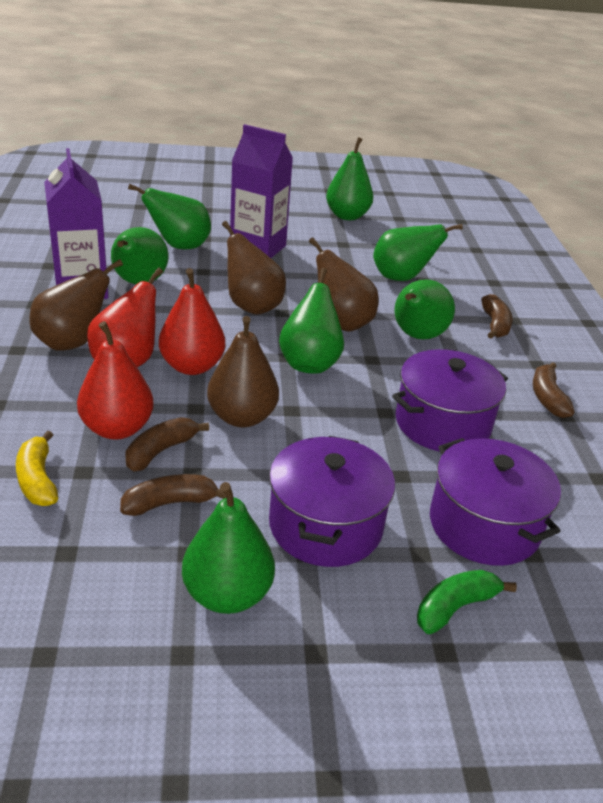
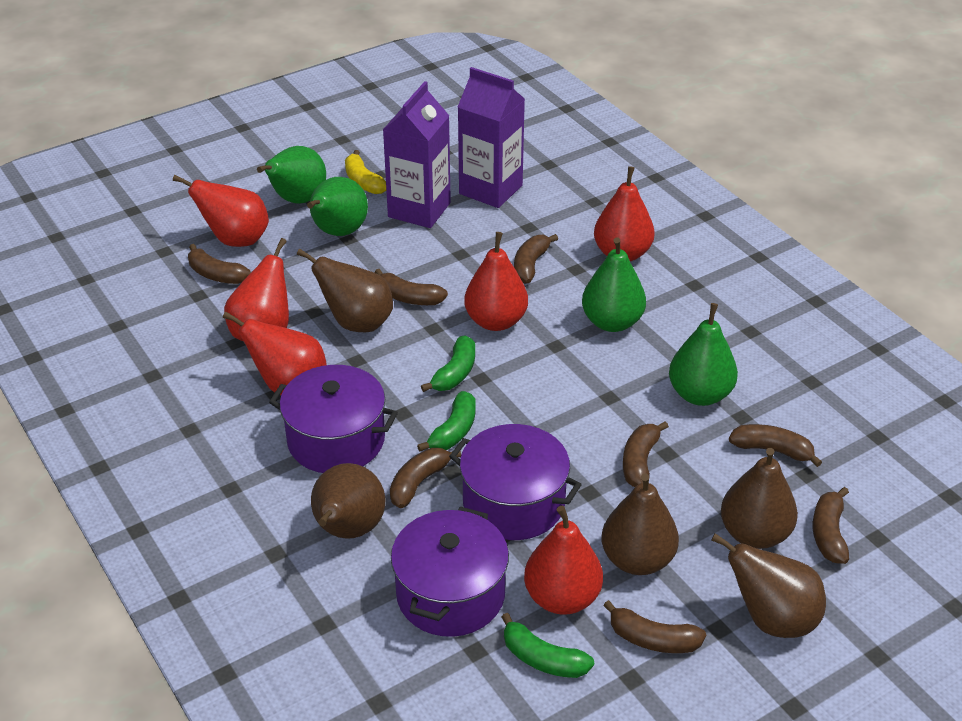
brown banana: [120,474,227,516] [125,417,209,471] [481,294,513,339] [533,362,575,418] = 4 -> [188,244,251,284] [375,269,448,305] [390,448,461,508] [514,234,558,284] [603,600,706,653] [623,421,669,487] [729,424,822,467] [813,487,849,564] = 8
brown pear: [30,259,123,351] [207,316,279,427] [222,221,286,315] [309,238,379,332] = 4 -> [297,249,393,332] [311,463,385,539] [602,473,679,575] [711,533,826,638] [721,448,798,549] = 5
green banana: [417,570,517,634] = 1 -> [417,391,476,451] [421,336,475,392] [501,613,594,678] = 3
green pear: [111,227,169,284] [128,184,211,249] [182,482,275,614] [279,268,344,374] [326,137,373,220] [373,224,463,281] [394,279,455,340] = 7 -> [257,146,326,204] [307,177,368,236] [582,237,646,332] [669,303,738,406] = 4
red pear: [77,321,154,440] [87,268,163,368] [159,268,225,375] = 3 -> [173,175,269,247] [223,311,326,395] [224,238,289,342] [464,232,528,331] [524,506,603,615] [594,166,655,261] = 6

